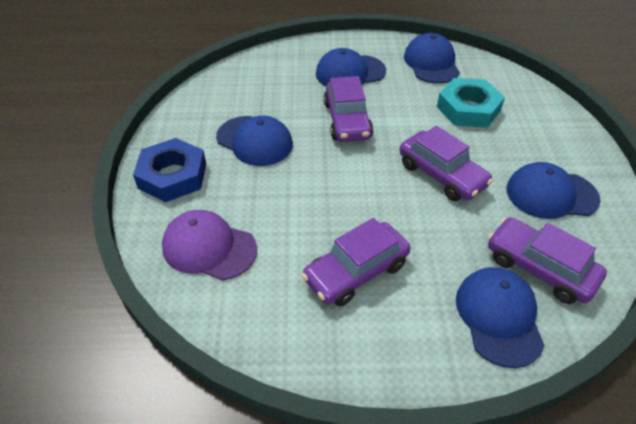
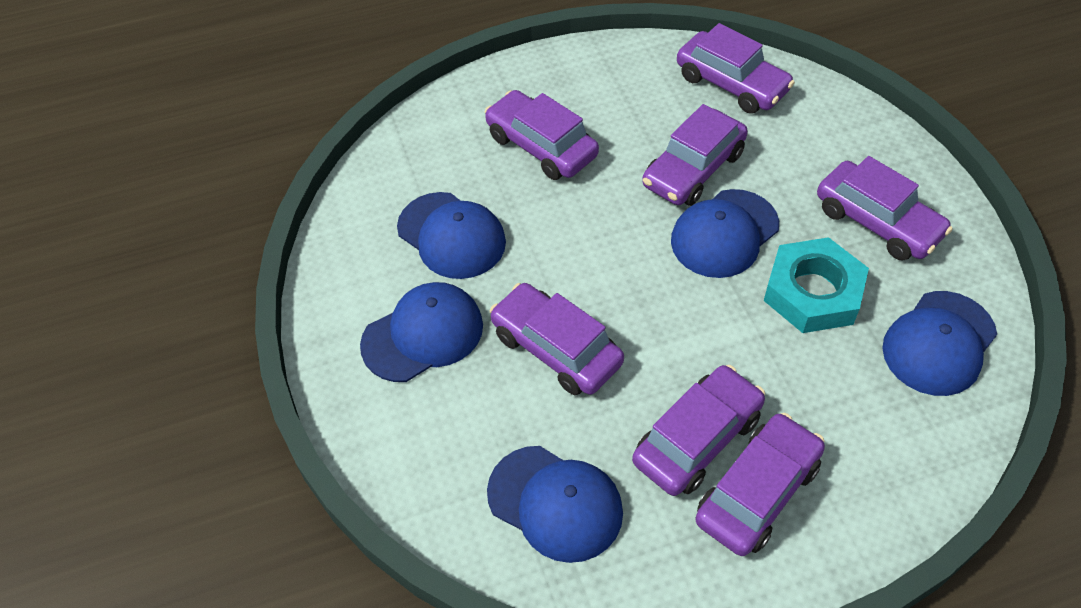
blue nut: [133,138,206,202] = 1 -> none = 0
purple cap: [162,210,257,281] = 1 -> none = 0
purple car: [301,218,411,306] [324,76,373,142] [399,126,493,201] [488,217,607,304] = 4 -> [485,90,599,180] [490,283,624,395] [632,365,765,496] [642,104,748,206] [677,23,795,114] [695,413,825,556] [817,156,953,261] = 7

